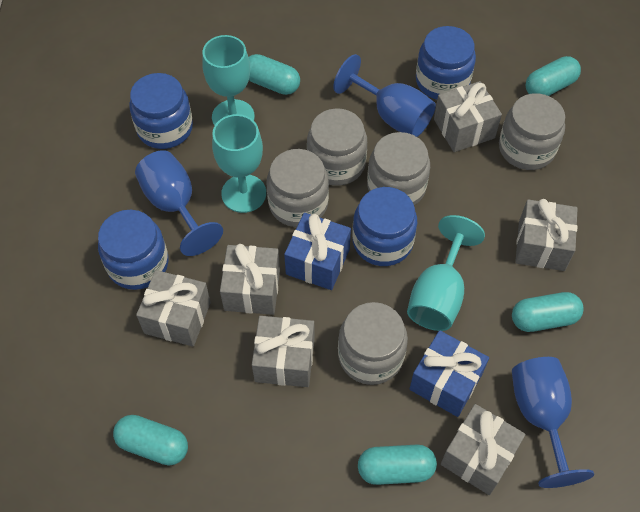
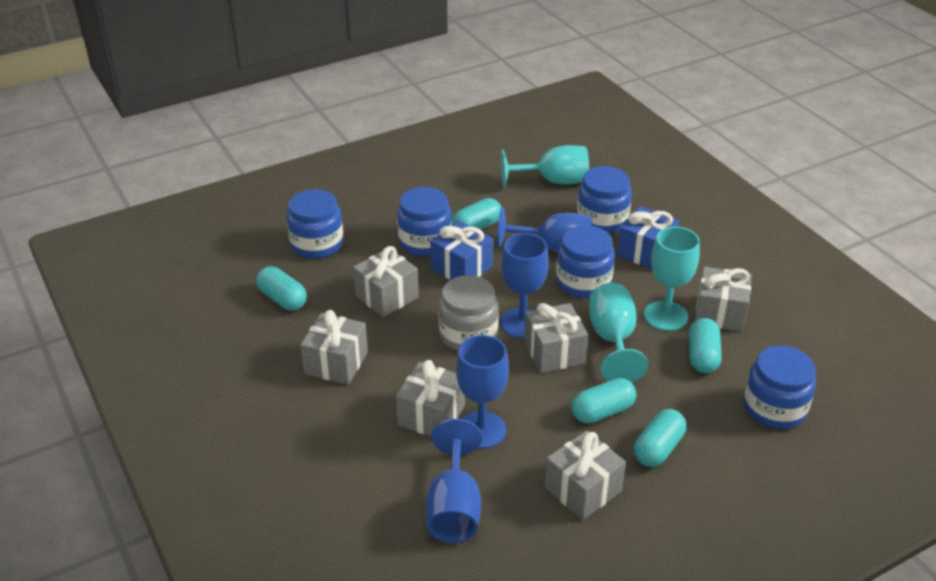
blue goblet: [135,150,223,256] [333,54,436,137] [512,357,594,488] = 3 -> [426,419,482,543] [456,335,509,449] [497,207,592,253] [500,233,549,338] = 4
blue jar: [98,210,169,290] [129,73,193,149] [352,187,417,266] [416,26,476,100] = 4 -> [287,189,343,259] [397,187,452,256] [556,225,615,298] [577,166,632,233] [744,346,816,429] = 5
grey jar: [267,149,329,227] [307,108,367,186] [338,302,408,385] [367,132,430,205] [499,94,565,170] = 5 -> [438,275,499,351] = 1

